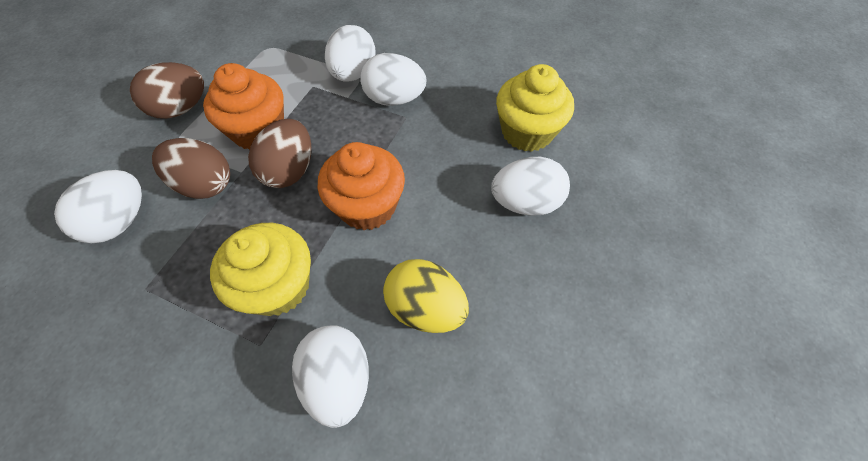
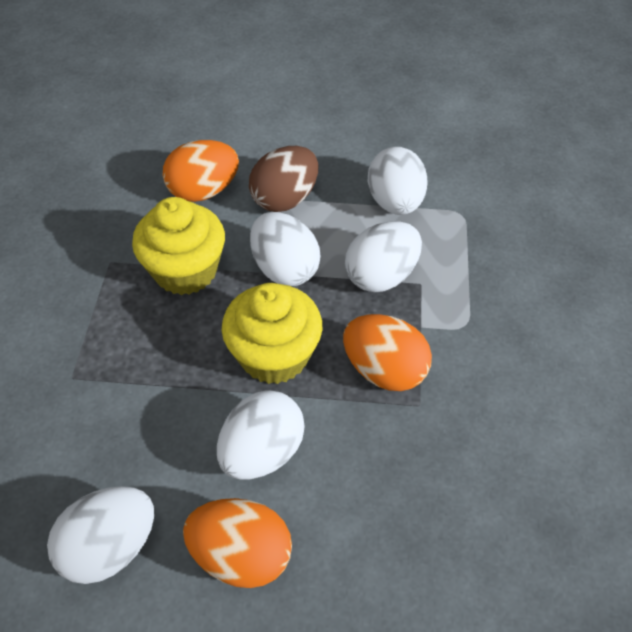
brown egg: [130,62,204,119] [152,138,230,199] [248,119,311,188] = 3 -> [249,146,318,212] = 1
orange cupcake: [203,63,284,150] [318,142,405,230] = 2 -> none = 0
orange egg: none = 0 -> [163,140,239,202] [183,498,292,588] [343,314,432,391] = 3
yellow egg: [383,259,469,333] = 1 -> none = 0

